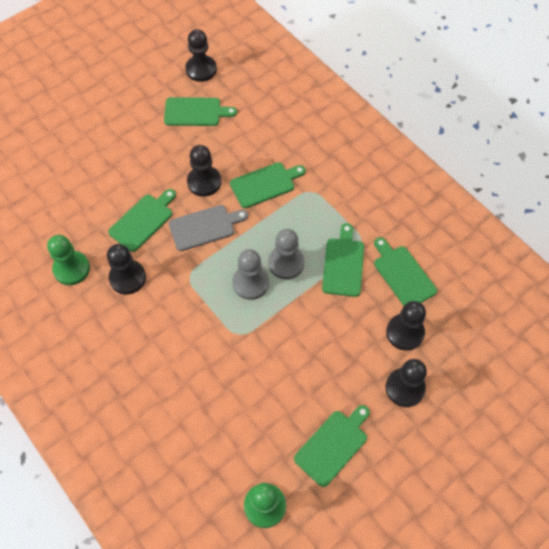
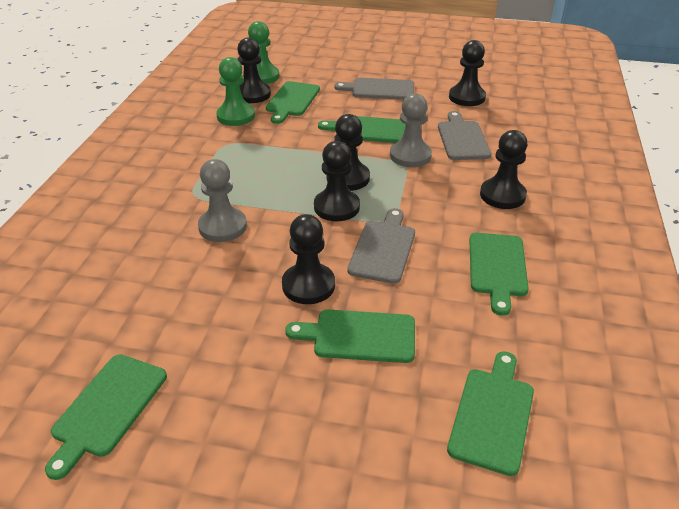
black pawn: [107,244,146,295] [185,29,217,82] [187,145,221,197] [385,359,427,407] [386,301,426,351] = 5 -> [237,38,271,103] [282,214,335,304] [314,141,360,221] [326,114,370,191] [449,40,486,106] [480,130,528,209] = 6
grey cutting board: [169,205,248,251] = 1 -> [334,78,414,100] [347,208,415,284] [438,111,491,160] = 3

